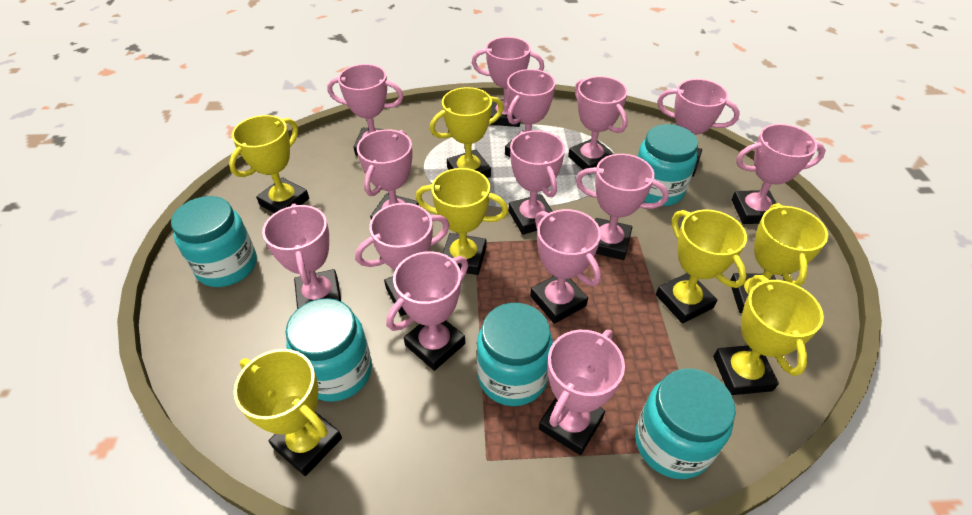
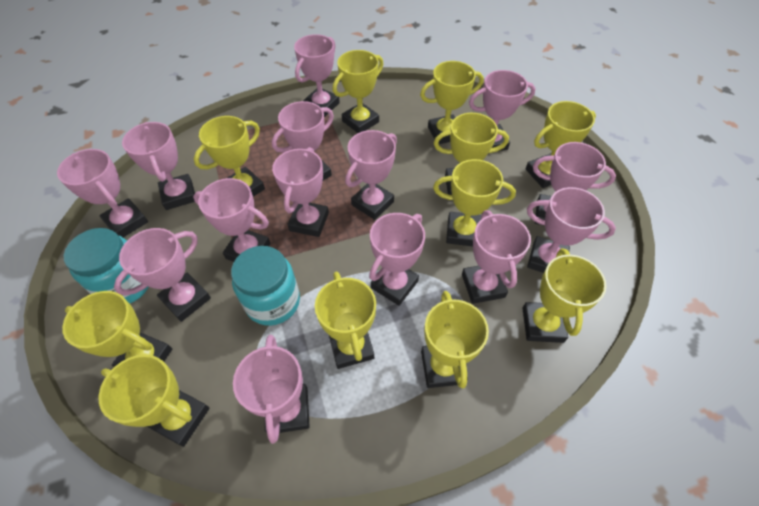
turquoise jar: [171,196,257,287] [286,298,372,402] [477,303,553,406] [635,368,736,479] [637,124,698,206] = 5 -> [64,228,149,304] [231,246,300,326] = 2
yellow trophy: [229,115,309,213] [234,349,342,476] [416,168,508,275] [430,87,504,178] [656,209,747,323] [713,275,824,395] [731,203,828,313] = 7 -> [62,291,172,367] [99,354,209,447] [194,116,265,197] [315,271,376,369] [333,50,383,133] [420,61,484,144] [421,291,489,389] [433,159,516,246] [434,113,509,195] [522,248,607,343] [525,101,596,188] = 11

